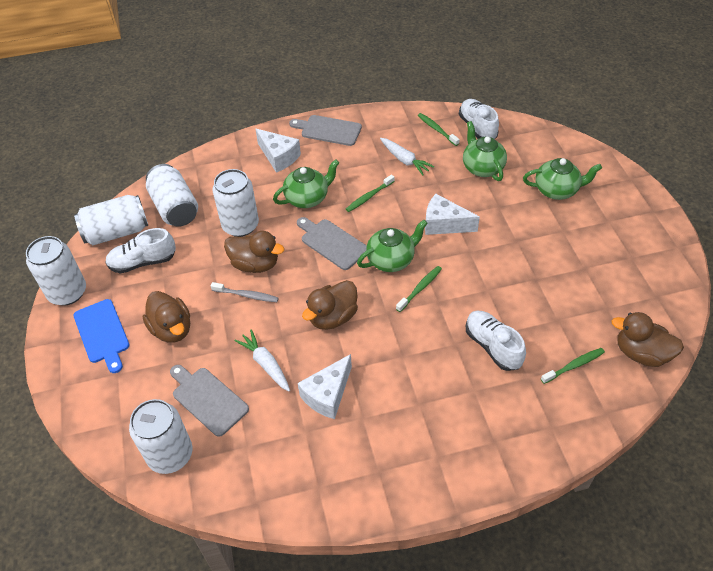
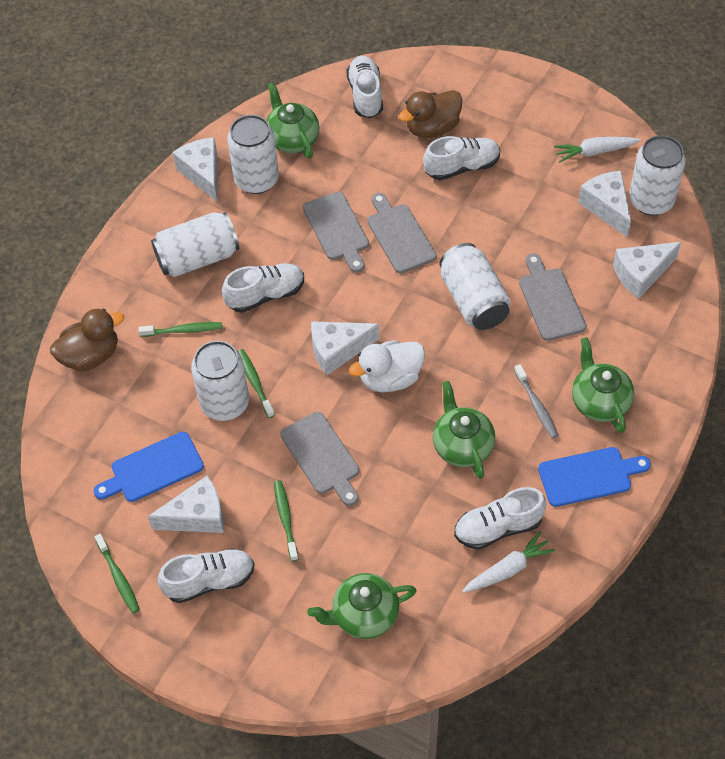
blue cutting board: [73,299,130,373] = 1 -> [94,432,204,502] [538,447,651,507] = 2
brown duck: [143,291,190,343] [224,231,284,273] [302,280,358,330] [611,312,684,367] = 4 -> [50,308,124,372] [399,90,462,138] = 2
grey cutting board: [170,365,249,437] [289,115,362,146] [297,217,367,270] = 3 -> [280,412,359,506] [303,192,369,273] [368,193,436,273] [519,253,586,341] = 4
white cheese: [255,129,301,173] [298,354,352,419] [425,194,480,235] = 3 -> [147,476,224,533] [172,137,217,202] [311,321,379,375] [578,171,631,238] [613,242,681,299] = 5
white duck: none = 0 -> [349,340,425,392] = 1
white shoe: [105,228,176,273] [459,99,499,139] [466,311,526,371] = 3 -> [158,548,254,603] [222,263,304,313] [346,56,383,118] [423,136,500,180] [454,487,546,550] = 5

